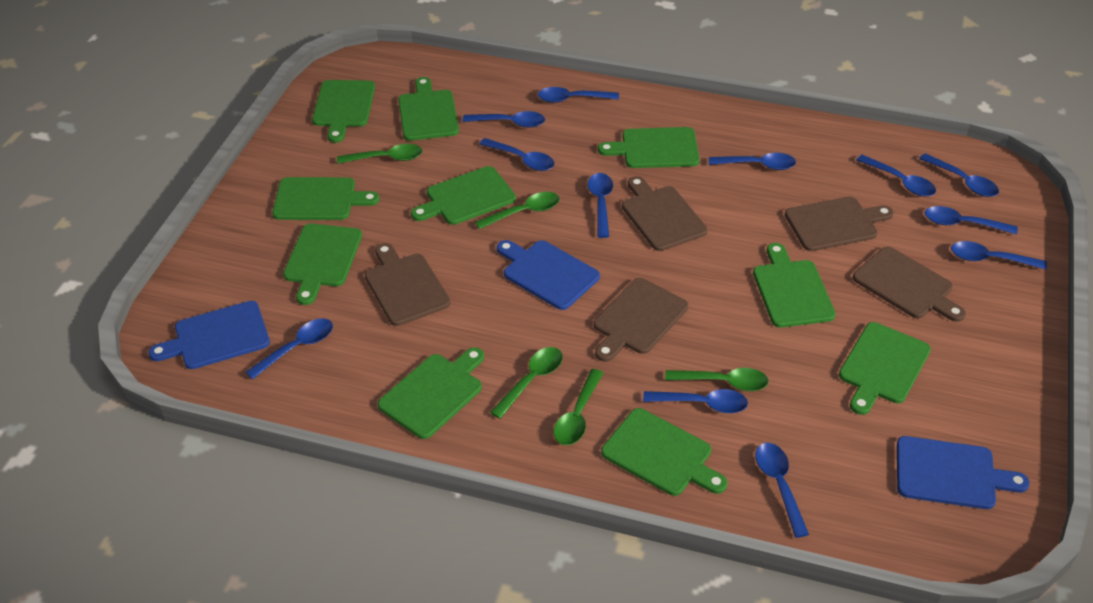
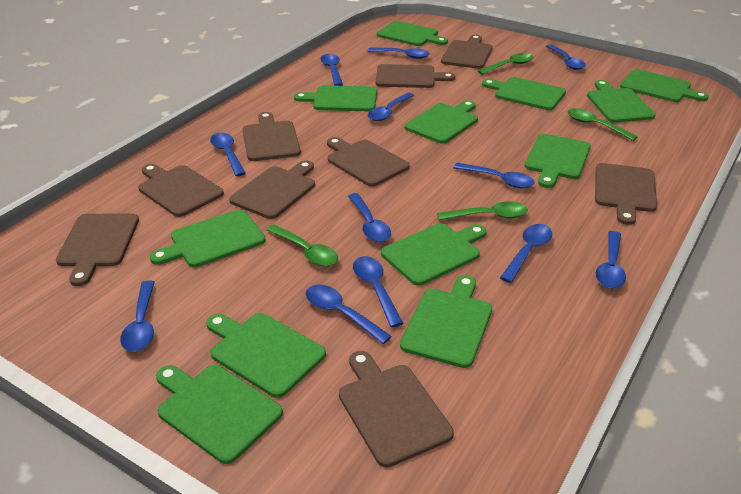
blue cutting board: [148,301,270,369] [497,240,600,310] [897,436,1030,509] = 3 -> none = 0
brown cutting board: [365,243,450,326] [594,278,688,362] [622,176,708,251] [785,196,894,251] [853,247,966,322] = 5 -> [56,214,139,286] [138,164,224,217] [229,160,315,219] [243,112,301,161] [327,137,409,187] [339,351,454,468] [376,64,455,88] [441,35,493,69] [595,163,657,225] = 9
green cutting board: [272,177,380,220] [283,223,362,305] [312,80,375,143] [378,347,484,439] [398,77,459,141] [411,166,516,225] [598,127,700,168] [601,408,728,496] [753,243,836,328] [839,322,931,415] = 10 -> [150,210,266,267] [156,365,283,464] [206,313,326,398] [294,85,377,111] [377,21,448,46] [381,223,487,286] [400,275,492,368] [405,100,478,143] [482,77,566,110] [525,134,591,188] [587,80,656,123] [620,69,709,102] = 12
green spoon: [337,144,423,164] [475,192,560,229] [490,347,563,419] [554,369,603,445] [665,368,769,391] = 5 -> [266,224,338,266] [437,201,528,220] [478,53,533,75] [568,108,638,141] = 4

